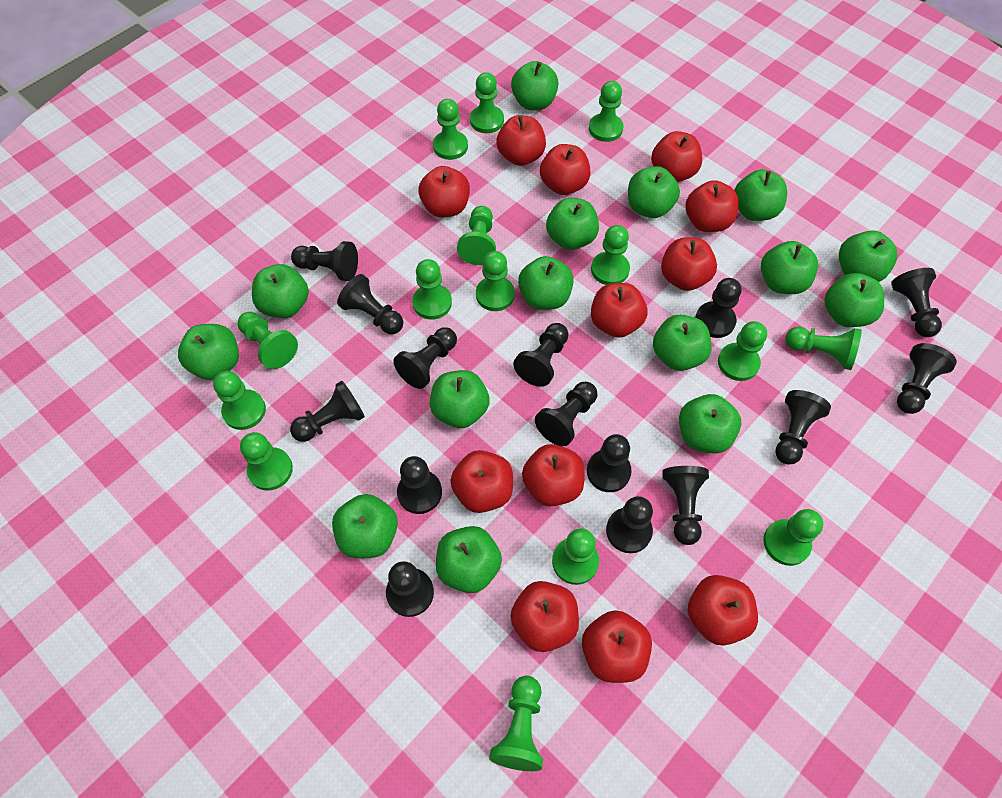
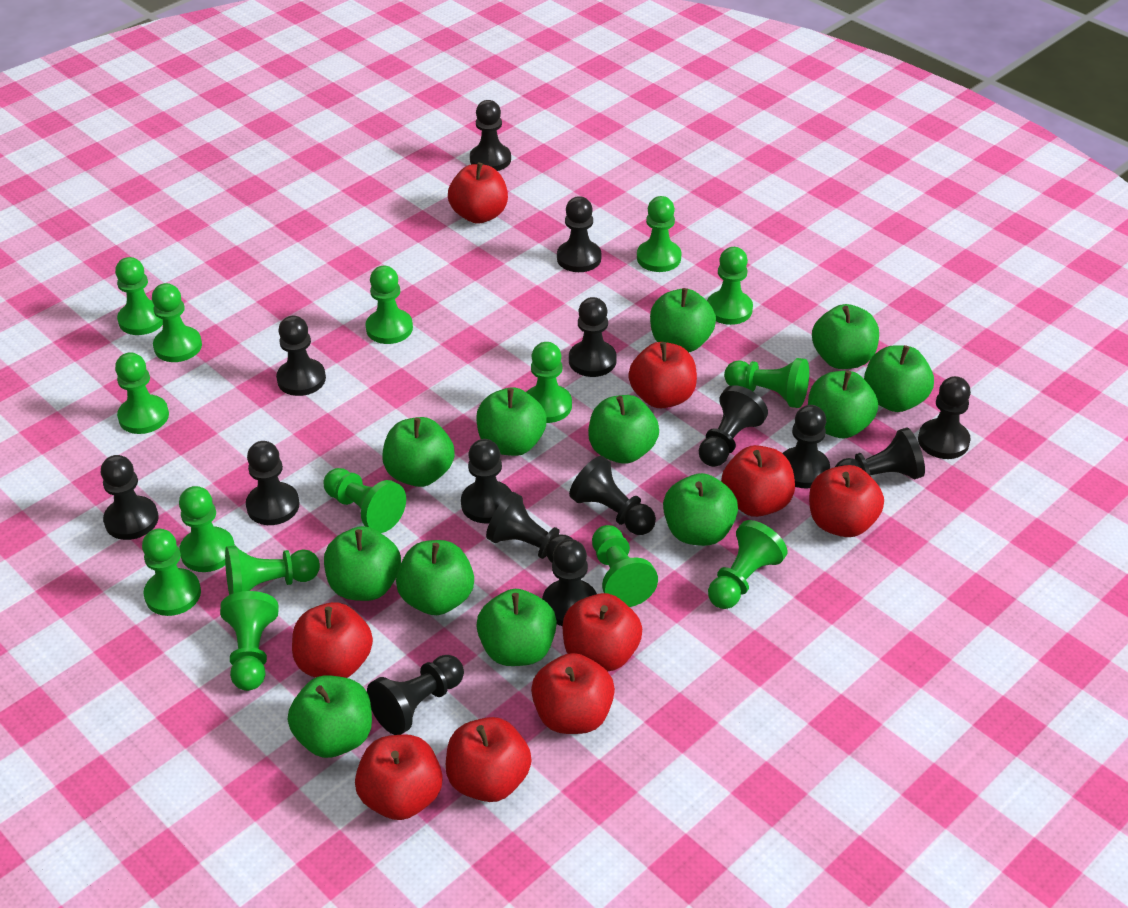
green apple: [178,324,239,380] [252,264,309,318] [332,494,398,558] [430,370,490,428] [436,526,502,593] [511,61,559,110] [518,256,574,310] [546,198,599,250] [628,166,680,218] [653,315,712,371] [679,394,741,454] [735,169,787,221] [761,241,818,294] [824,273,884,327] [839,230,897,282] = 15 -> [288,675,372,758] [324,526,401,601] [382,417,455,487] [396,540,474,615] [476,387,547,456] [476,589,557,666] [588,395,659,464] [650,288,716,352] [663,473,738,546] [808,371,878,438] [812,304,879,369] [864,345,934,412] = 12
red apple: [418,166,470,217] [450,450,513,513] [497,115,546,166] [510,581,579,652] [522,444,585,506] [540,144,590,195] [582,610,652,683] [591,283,647,338] [651,131,702,182] [661,237,717,291] [686,180,739,232] [688,575,758,646] = 12 -> [292,602,373,678] [355,734,443,820] [446,717,532,802] [448,163,508,224] [531,653,615,734] [562,593,642,672] [628,342,697,408] [721,445,795,517] [809,465,884,537] = 9

